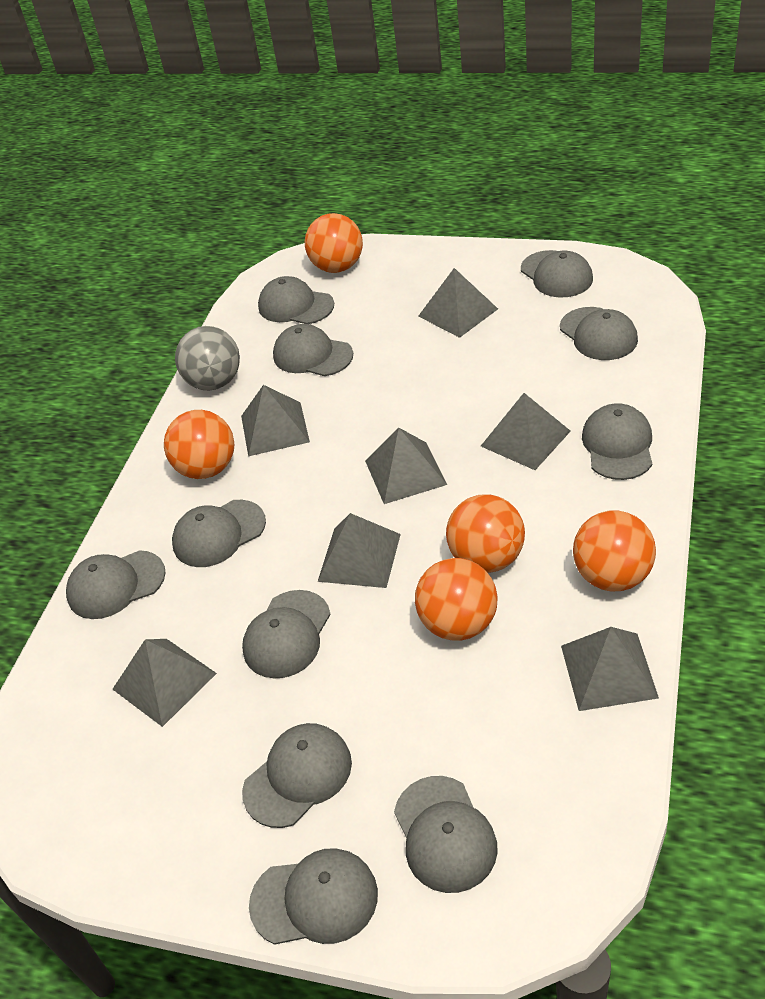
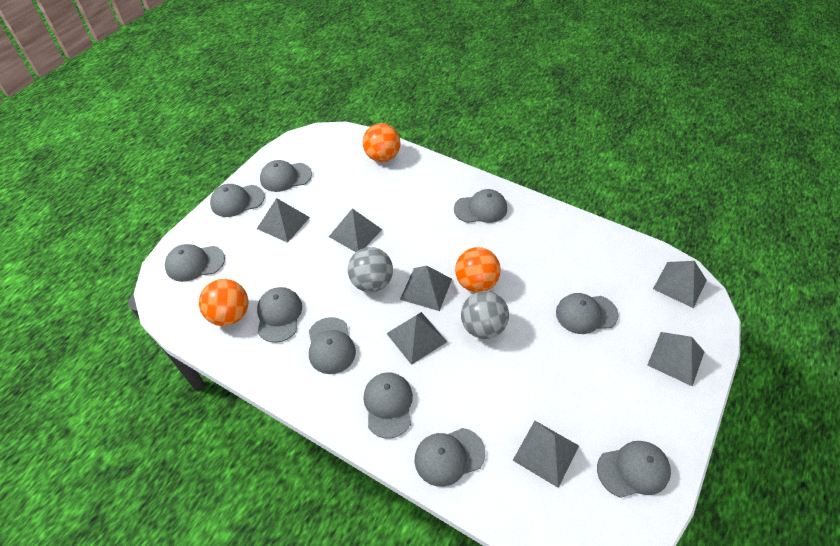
grey ball: [175,326,240,390] = 1 -> [348,247,393,292] [461,291,509,339] = 2
grey cap: [66,550,166,619] [172,500,266,567] [242,590,331,679] [242,723,352,828] [249,848,378,945] [258,276,334,324] [273,324,353,376] [394,776,498,893] [521,250,593,298] [560,307,638,360] [582,403,652,480] = 11 -> [165,244,225,282] [210,184,265,217] [257,287,302,343] [260,160,312,192] [309,317,356,374] [363,372,413,439] [415,428,485,487] [454,189,507,223] [556,293,618,334] [597,441,671,498] = 10
orange ball: [164,410,234,479] [305,213,363,273] [415,558,498,640] [446,494,525,573] [573,510,656,591] = 5 -> [199,279,248,326] [362,123,400,162] [455,247,501,292] = 3

